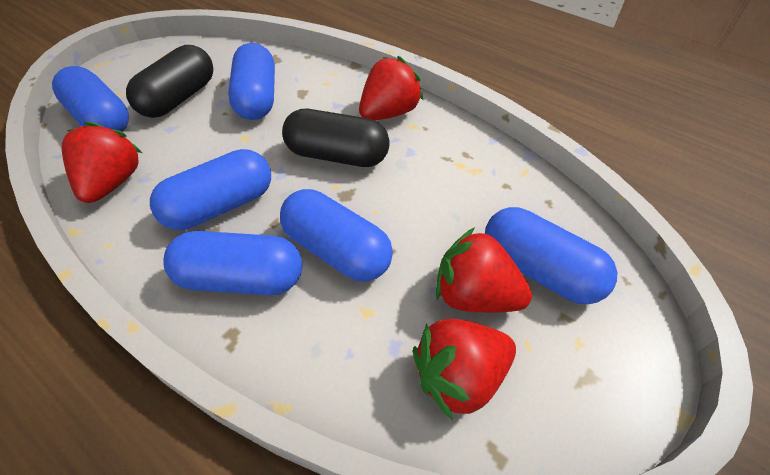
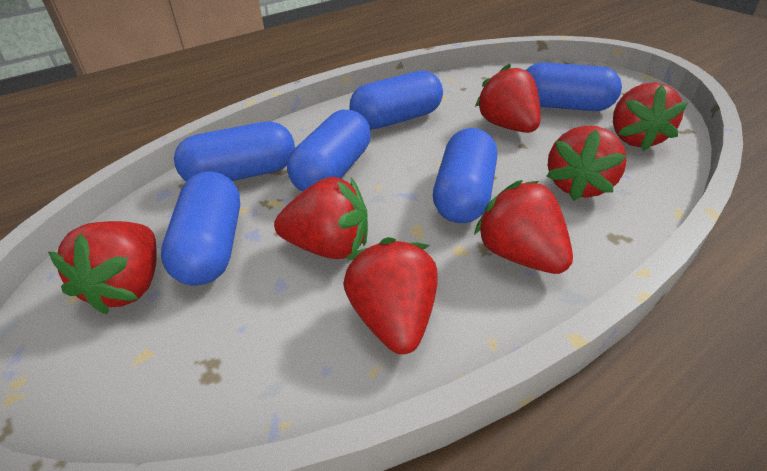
black capsule: [126,45,213,118] [282,109,390,167] = 2 -> none = 0
red strawberry: [61,122,142,203] [359,56,424,120] [413,319,516,419] [436,227,532,313] = 4 -> [48,221,157,315] [274,177,368,259] [343,237,438,354] [474,180,573,274] [475,64,541,133] [547,126,626,201] [613,82,688,151] = 7

